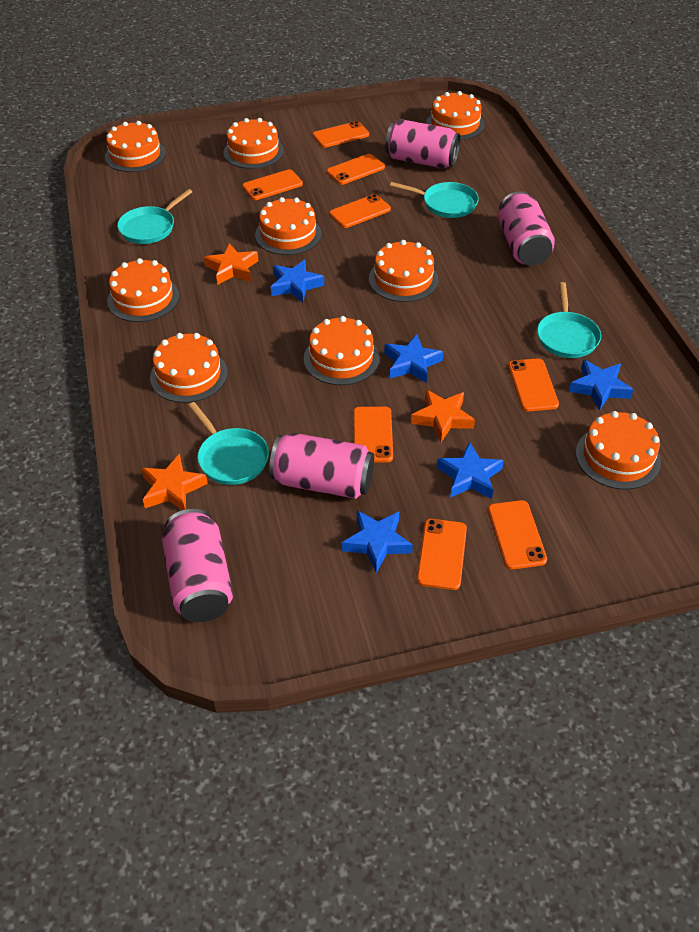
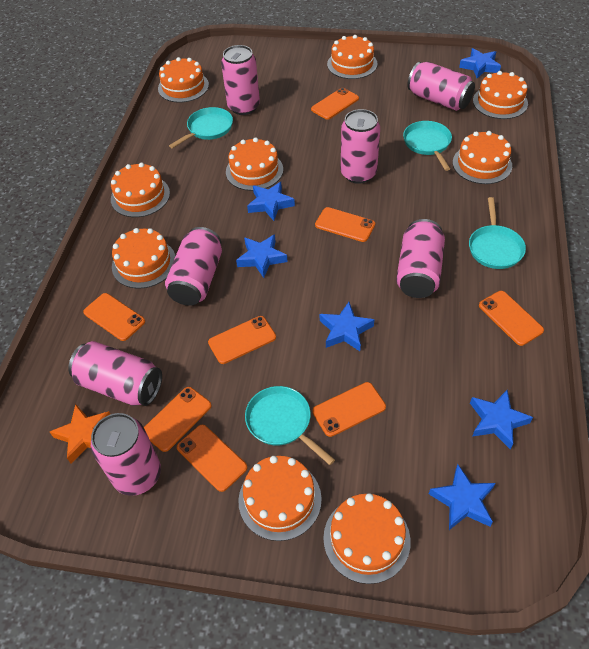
blue star: [271,259,324,302] [342,510,413,573] [384,334,443,383] [437,442,504,499] [569,359,633,411] = 5 -> [236,234,288,278] [247,182,295,221] [320,302,374,351] [429,464,495,530] [459,48,501,78] [470,390,533,449] = 6
orange star: [141,454,208,510] [204,243,258,285] [411,390,475,442] = 3 -> [50,404,110,463] = 1
pink can: [162,509,233,622] [269,433,374,499] [385,119,461,168] [498,191,555,265] = 4 -> [68,341,162,406] [91,413,161,496] [165,227,222,306] [221,45,260,115] [341,109,380,184] [396,219,445,298] [407,62,475,111] = 7

